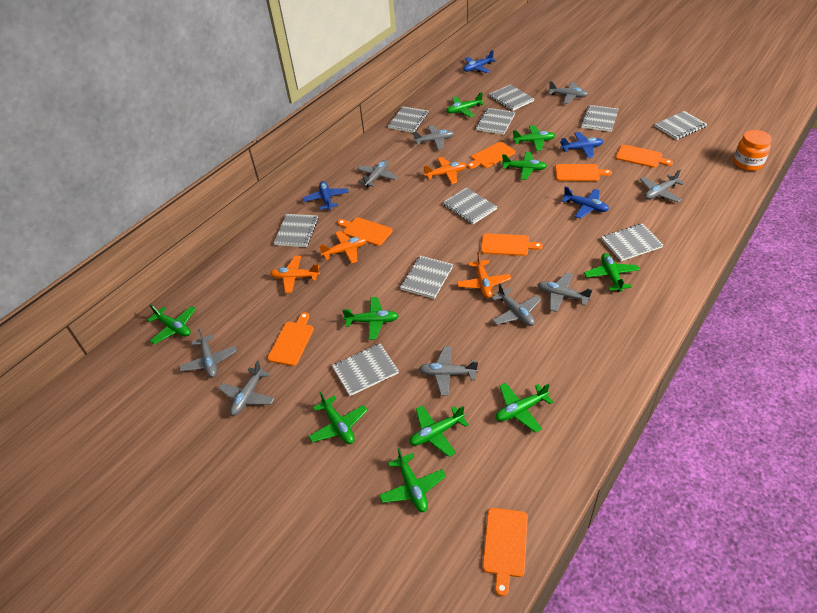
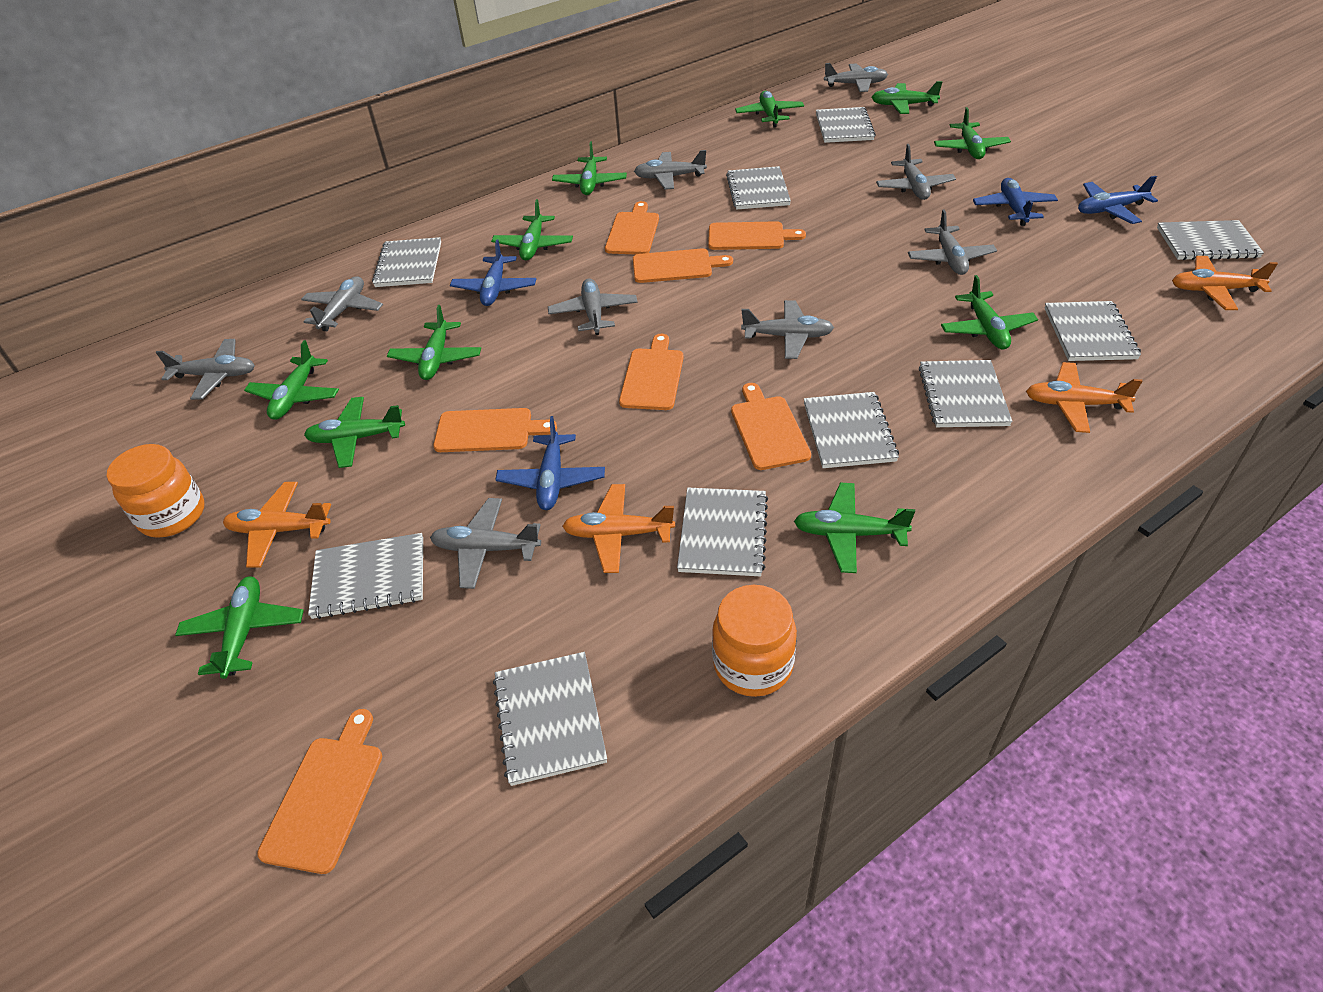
green plane: [147,304,196,344] [308,392,368,444] [342,297,398,340] [379,448,446,512] [409,405,469,457] [446,92,485,117] [495,383,553,433] [502,152,547,180] [512,125,555,151] [584,253,640,292] = 10 -> [175,576,304,679] [244,340,339,420] [304,397,405,468] [387,305,481,380] [491,199,573,260] [552,141,627,195] [735,91,804,128] [794,483,915,573] [871,81,942,114] [934,107,1011,159] [941,275,1038,349] = 11
orange jar: [734,130,771,171] = 1 -> [107,444,205,538] [712,585,797,697] = 2

